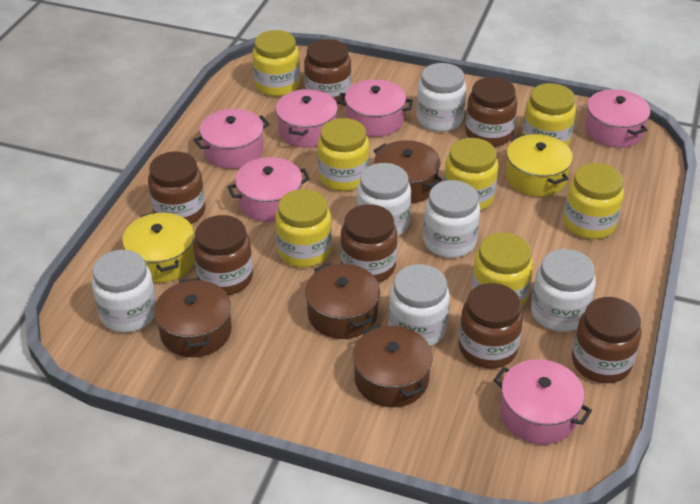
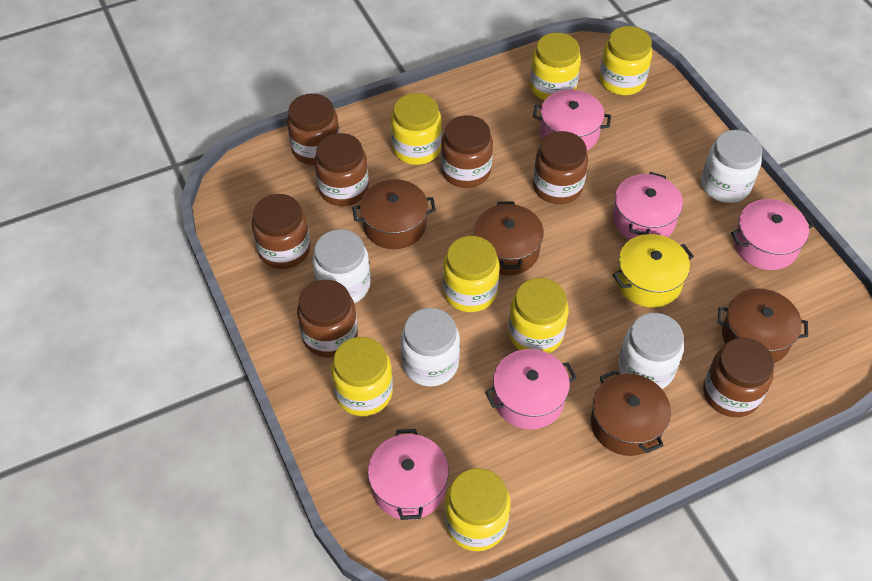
pink pot: [194,109,269,169] [228,157,310,222] [276,89,338,148] [338,79,413,137] [494,359,592,445] [585,89,650,148] = 6 -> [368,429,449,520] [485,349,577,430] [533,90,611,150] [613,172,683,240] [731,199,814,270] = 5
white jar: [92,250,156,333] [356,163,411,236] [388,264,450,346] [416,63,466,132] [423,180,480,258] [531,249,596,332] = 6 -> [312,229,371,303] [401,308,460,386] [618,313,684,389] [701,130,762,203] = 4
yellow pot: [122,212,194,283] [506,134,573,197] = 2 -> [613,234,694,307] = 1

